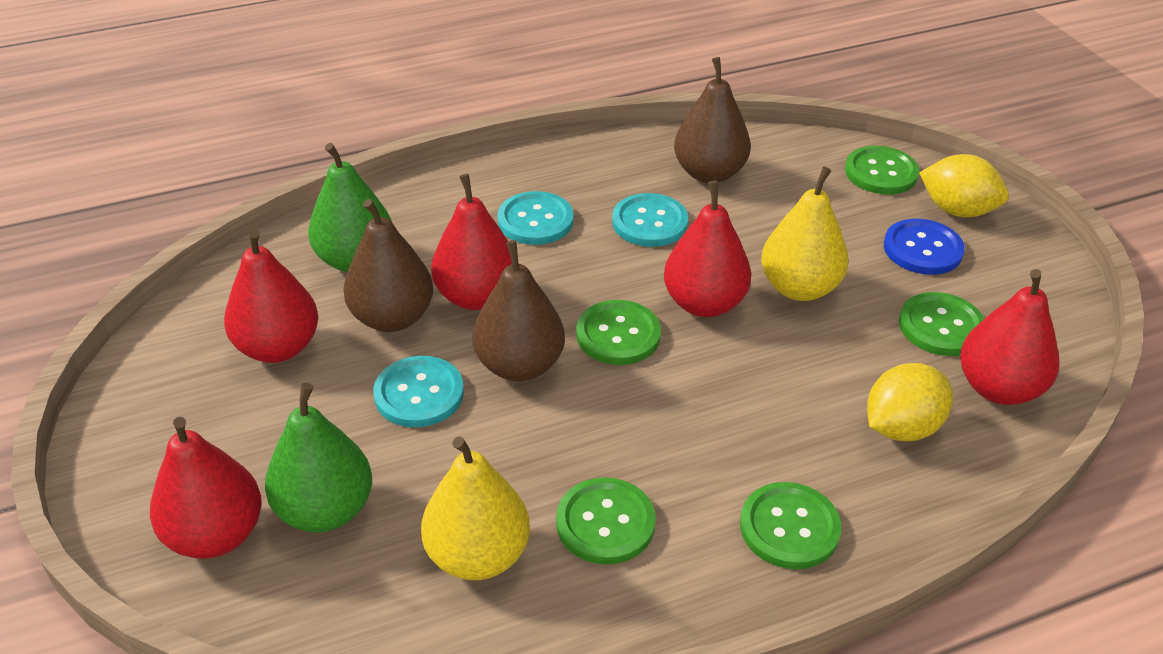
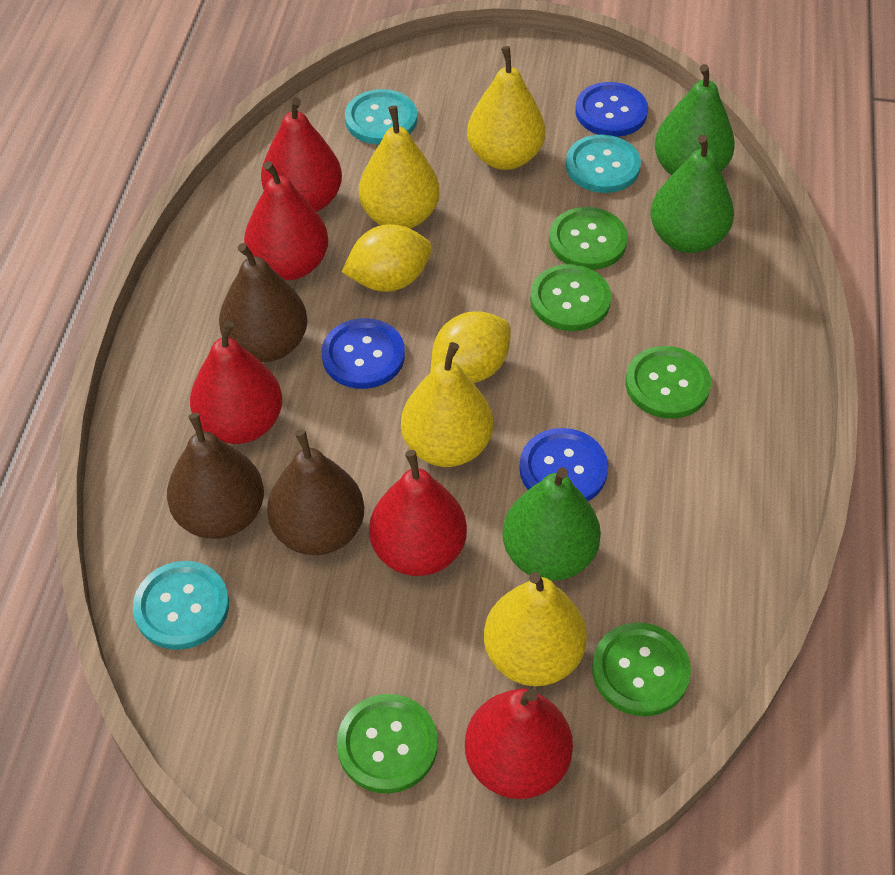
blue button: [884,219,965,275] = 1 -> [321,318,405,389] [519,428,608,501] [575,82,648,137] = 3
green pear: [265,383,372,532] [308,143,392,272] = 2 -> [502,467,601,581] [650,135,734,253] [654,64,735,175] = 3
yellow pear: [421,436,530,580] [761,167,849,301] = 2 -> [359,106,440,229] [401,342,493,467] [467,46,545,170] [484,572,587,686] = 4

